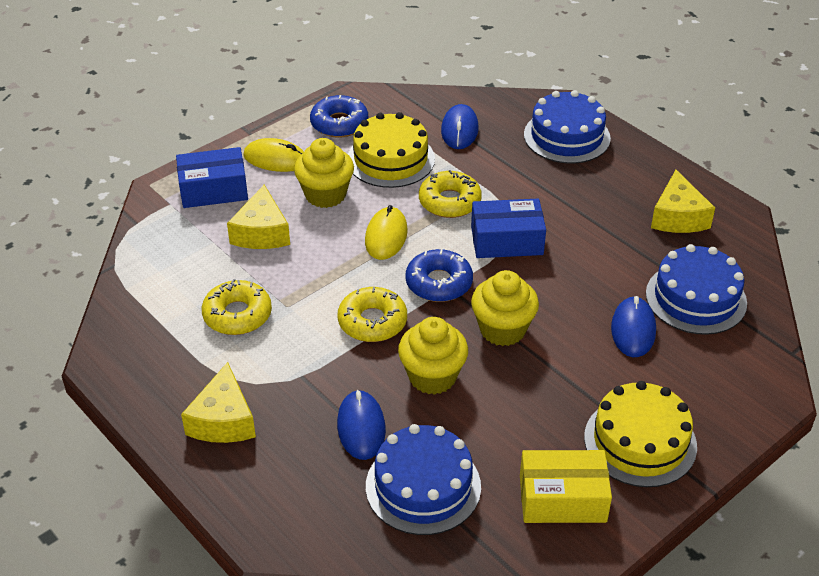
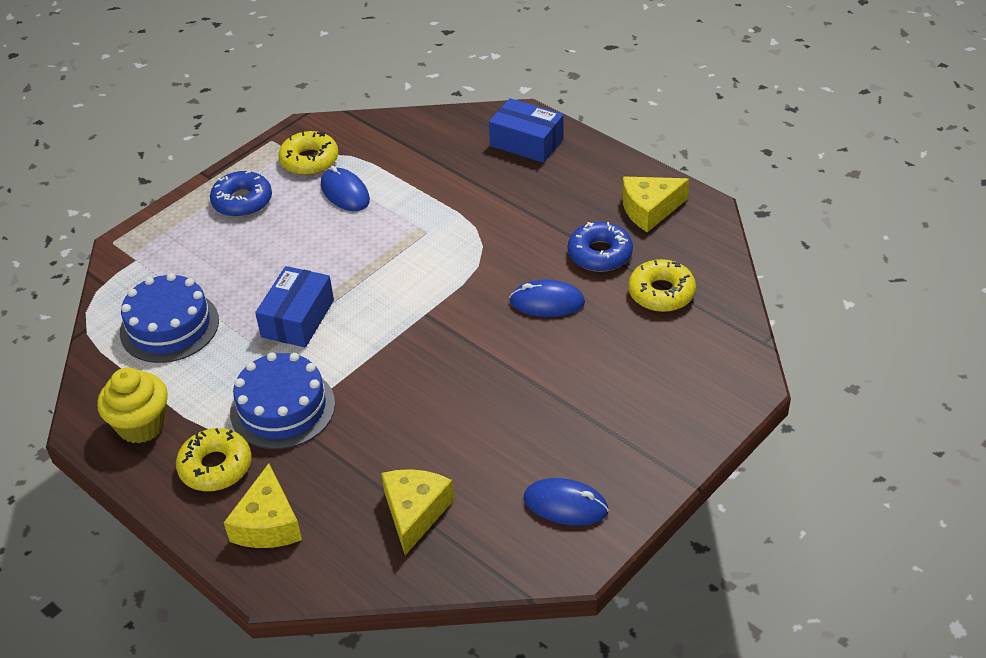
blue cake: [366,424,481,535] [524,90,611,164] [646,244,747,335] = 3 -> [120,273,219,363] [230,352,335,449] = 2
yellow box: [520,450,612,523] = 1 -> none = 0
yellow cake: [348,112,435,188] [584,381,697,487] = 2 -> none = 0
yellow cupcake: [294,138,354,208] [398,317,468,395] [471,270,539,346] = 3 -> [97,367,168,443] = 1
yellow mouse: [243,138,304,172] [365,205,408,260] = 2 -> none = 0

